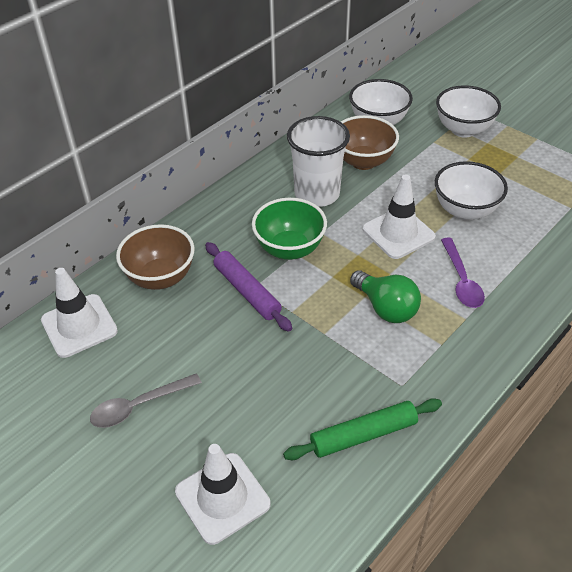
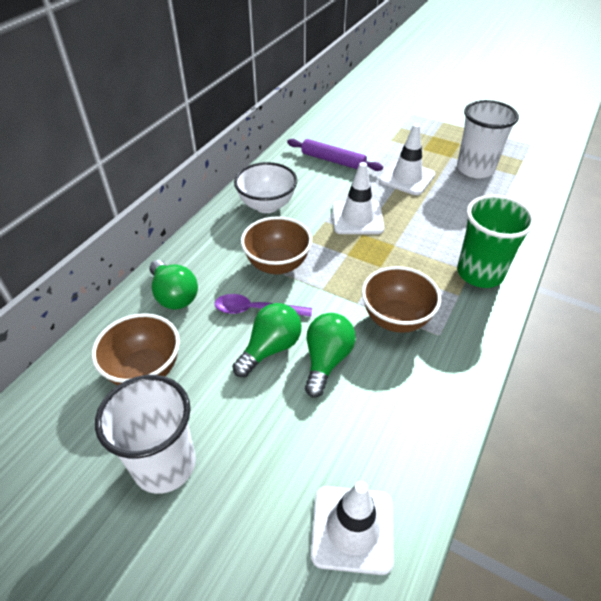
brown bowl: [116,224,195,290] [341,115,399,170] = 2 -> [92,313,180,385] [241,216,312,275] [362,266,441,333] = 3
green bowl: [252,198,327,260] = 1 -> none = 0
green cup: none = 0 -> [457,195,535,288] = 1
green light bulb: [350,270,421,323] = 1 -> [149,260,198,310] [232,303,302,377] [305,313,356,397] = 3
green rolling pin: [283,398,442,460] = 1 -> none = 0
grey spoon: [90,373,202,428] = 1 -> none = 0
white bowl: [349,79,413,125] [435,161,508,221] [436,85,501,138] = 3 -> [234,162,297,213] = 1
white cup: [287,116,350,207] = 1 -> [95,375,196,494] [457,100,519,178] = 2

